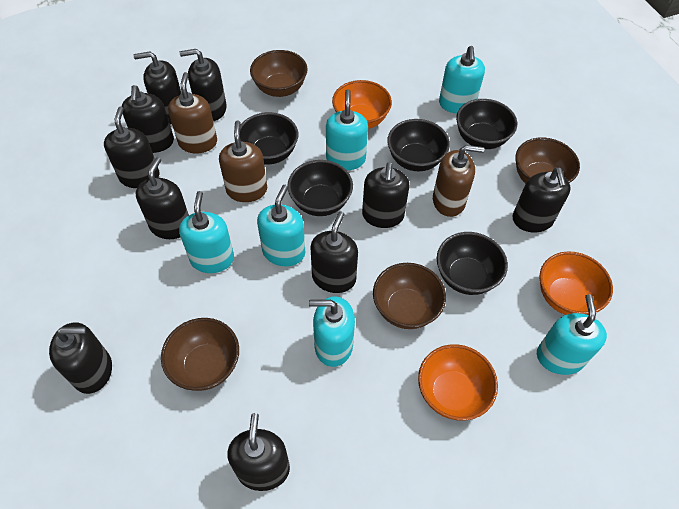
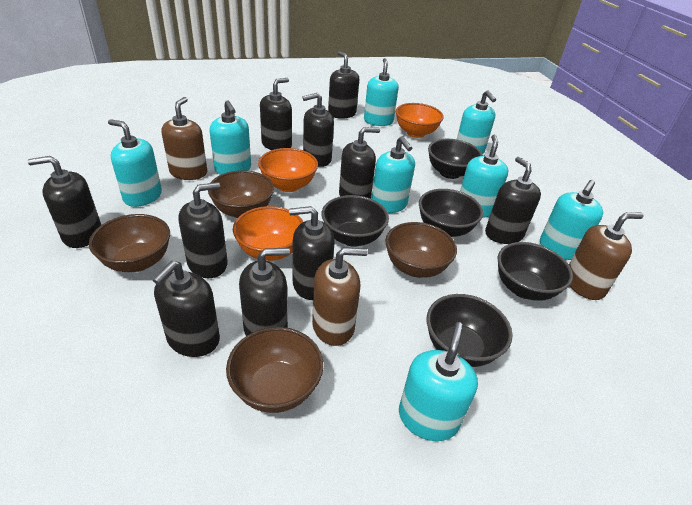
turquoise soap dispenser: [179,191,234,273] [257,185,305,266] [309,296,355,367] [326,89,368,170] [439,46,485,113] [537,294,607,375] = 6 -> [108,119,162,207] [209,100,251,175] [364,58,399,126] [371,136,415,213] [399,322,478,441] [457,90,496,155] [460,134,508,218] [540,180,603,260] = 8

